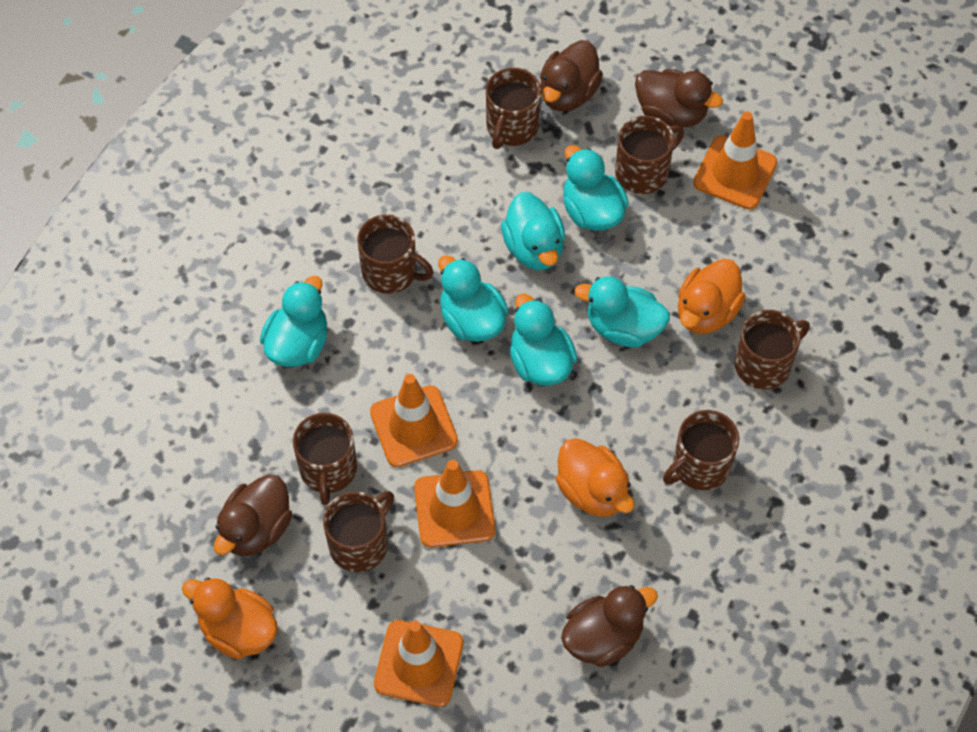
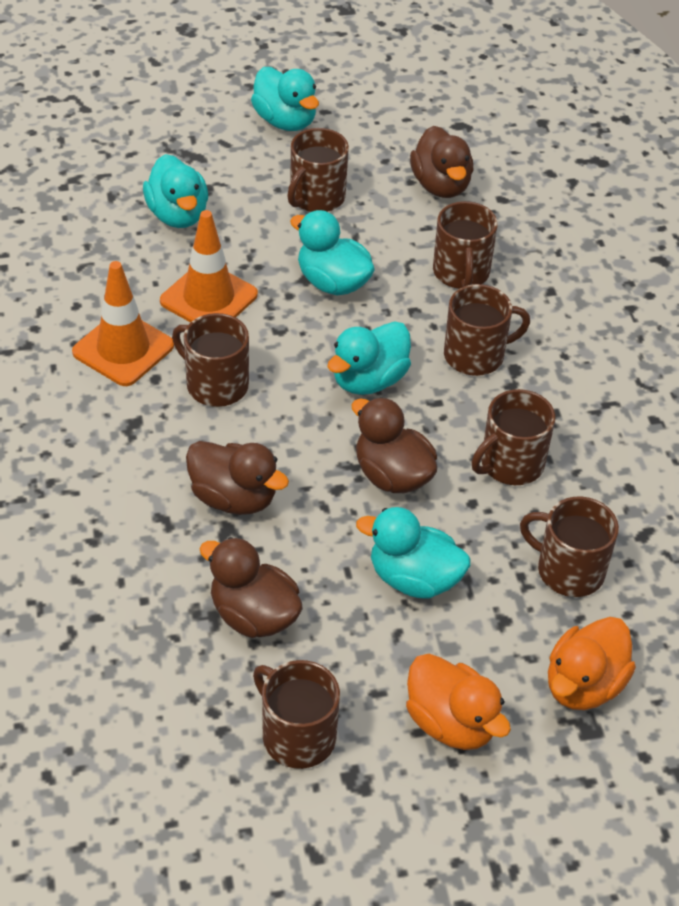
orange duck: [182,577,278,659] [556,438,634,517] [678,259,746,334] = 3 -> [406,654,511,750] [548,617,636,710] = 2
orange traffic cone: [370,374,458,467] [374,620,463,707] [414,460,495,548] [693,111,777,209] = 4 -> [72,261,174,386] [160,210,258,323] = 2
turquoise duck: [260,276,327,367] [438,255,509,342] [501,192,565,270] [510,293,577,386] [563,145,629,231] [575,276,670,347] = 6 -> [143,154,208,228] [251,67,319,131] [290,210,375,295] [327,321,411,395] [356,507,470,598] = 5

